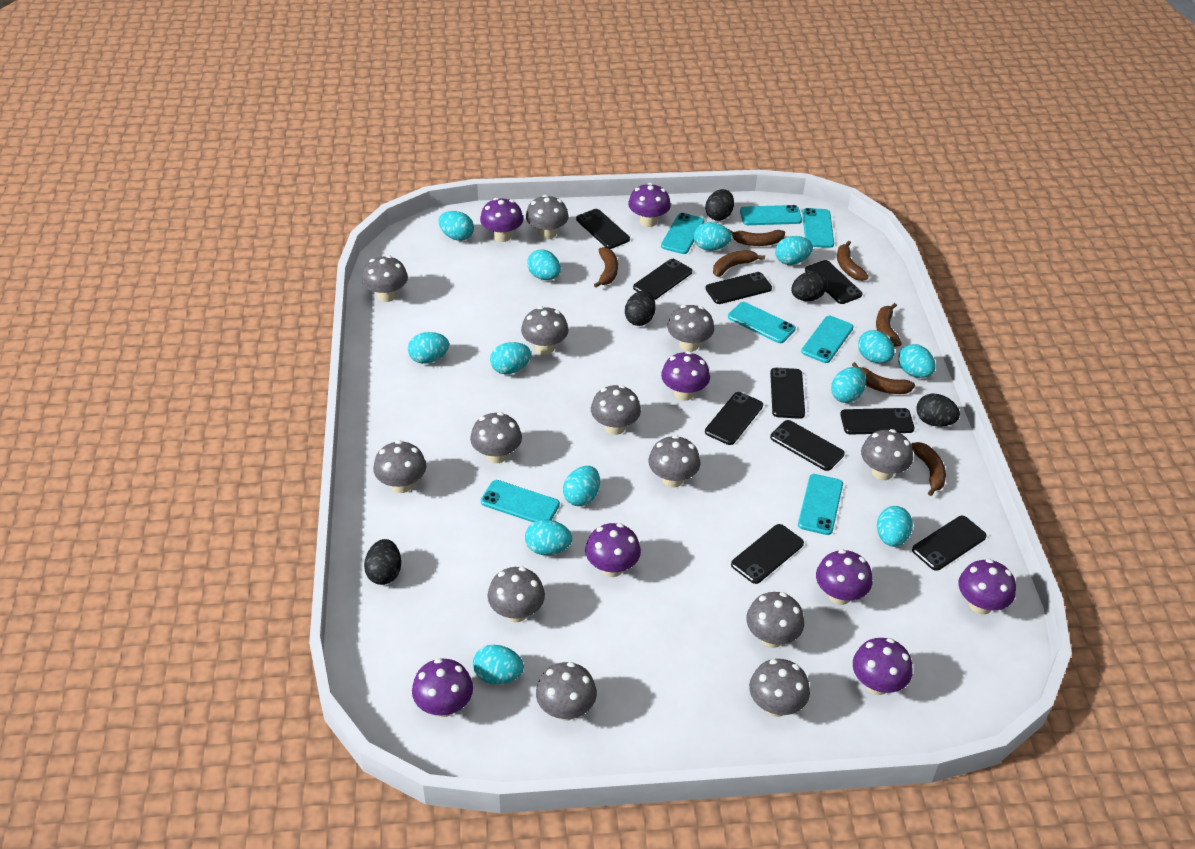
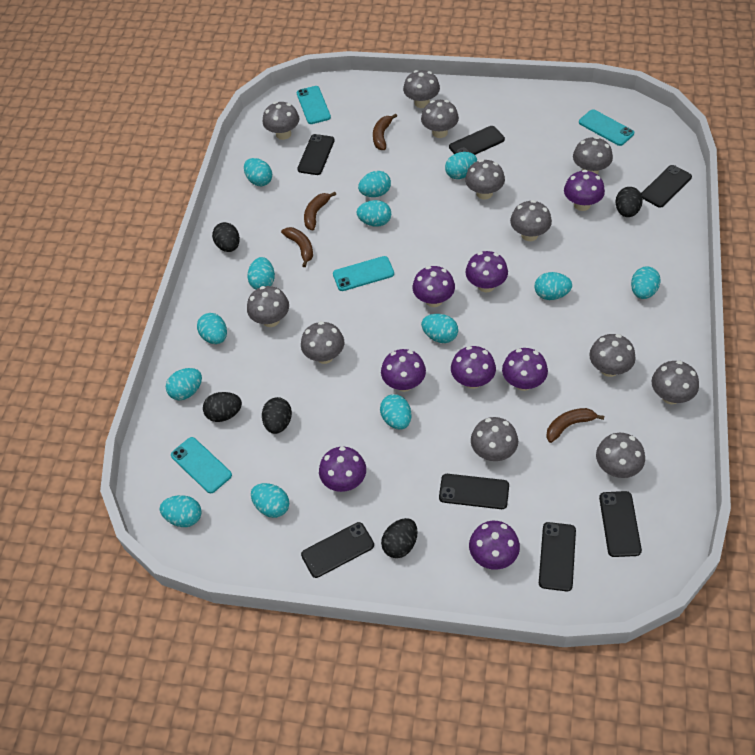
black phone: [576,209,630,249] [633,259,692,300] [705,272,772,304] [705,392,763,445] [731,524,804,584] [770,368,805,419] [770,420,844,471] [805,260,862,304] [840,408,915,434] [912,516,987,571] = 10 -> [297,134,335,175] [301,522,374,578] [439,474,509,509] [449,126,505,155] [539,522,576,591] [599,491,642,557] [641,165,692,208] = 7
brown banana: [594,247,618,288] [713,250,765,277] [728,229,785,246] [837,241,869,281] [852,362,915,394] [876,303,901,347] [911,442,946,496] = 7 -> [281,227,313,267] [304,192,336,230] [373,114,397,150] [546,408,604,443] = 4
grey mushroom: [362,255,408,302] [373,440,426,493] [470,412,522,463] [487,567,545,622] [521,306,569,354] [526,195,569,240] [536,662,597,721] [591,385,641,435] [648,435,700,488] [667,305,714,352] [746,592,804,648] [749,659,810,717] [861,429,913,480] = 13 -> [247,286,289,327] [263,102,300,140] [301,321,344,364] [403,70,440,108] [421,100,459,138] [465,159,505,200] [471,417,518,461] [510,200,552,241] [573,136,613,175] [589,334,636,377] [596,433,645,478] [652,360,699,404] = 12
turquoise phone: [481,480,560,523] [661,213,704,254] [728,302,796,343] [740,205,802,225] [798,474,843,535] [801,316,853,363] [802,208,834,248] = 7 -> [171,437,232,493] [297,86,331,124] [333,256,394,291] [579,109,634,146] = 4

